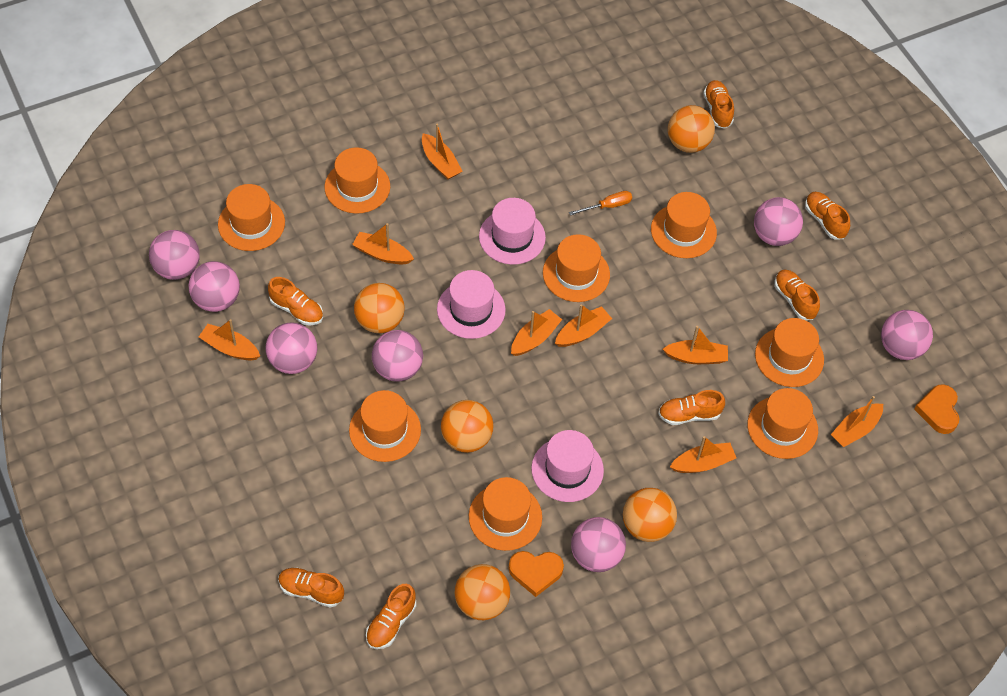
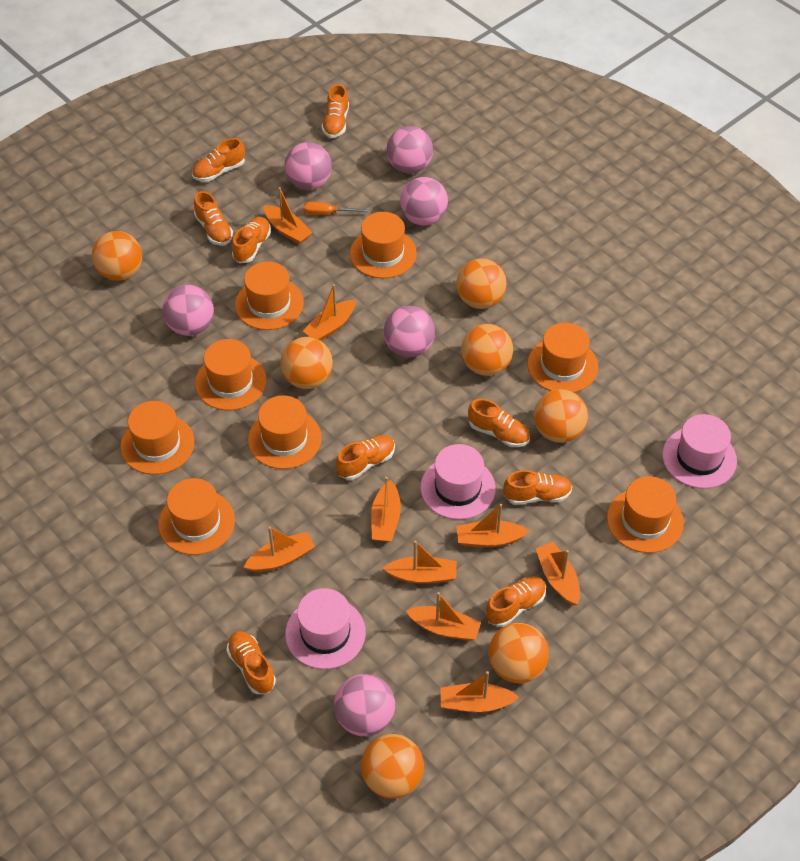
orange ball: [354,283,405,333] [441,400,493,453] [455,564,510,620] [623,488,677,542] [668,105,715,153] = 5 -> [92,231,142,281] [280,337,333,389] [361,734,424,798] [456,258,507,309] [461,324,513,376] [489,623,549,683] [534,389,588,443] = 7
orange boat: [199,319,260,360] [352,223,414,264] [422,124,462,179] [511,309,562,356] [555,304,612,347] [663,326,728,364] [670,436,736,473] [831,396,883,447] = 8 -> [244,527,315,572] [264,187,313,244] [303,284,356,341] [371,477,401,542] [383,541,457,584] [406,592,481,641] [440,671,519,712] [456,504,529,547] [535,542,580,605] = 9
orange heart: [509,551,564,597] [914,384,960,434] = 2 -> none = 0
orange shoe: [268,277,323,325] [278,567,344,608] [366,584,416,649] [658,390,725,425] [703,80,734,129] [774,270,820,320] [805,192,850,240] = 7 -> [192,138,245,182] [194,191,233,246] [226,631,276,694] [232,217,271,263] [322,84,349,138] [336,435,395,480] [468,399,530,447] [486,576,546,627] [503,470,572,505] = 9
pink ball: [149,230,200,280] [189,261,240,312] [266,323,317,374] [372,330,423,382] [571,517,626,572] [754,197,803,246] [881,310,933,360] = 7 -> [162,285,214,336] [285,142,332,190] [334,674,395,736] [383,306,435,357] [386,126,433,174] [400,177,448,225] = 6

